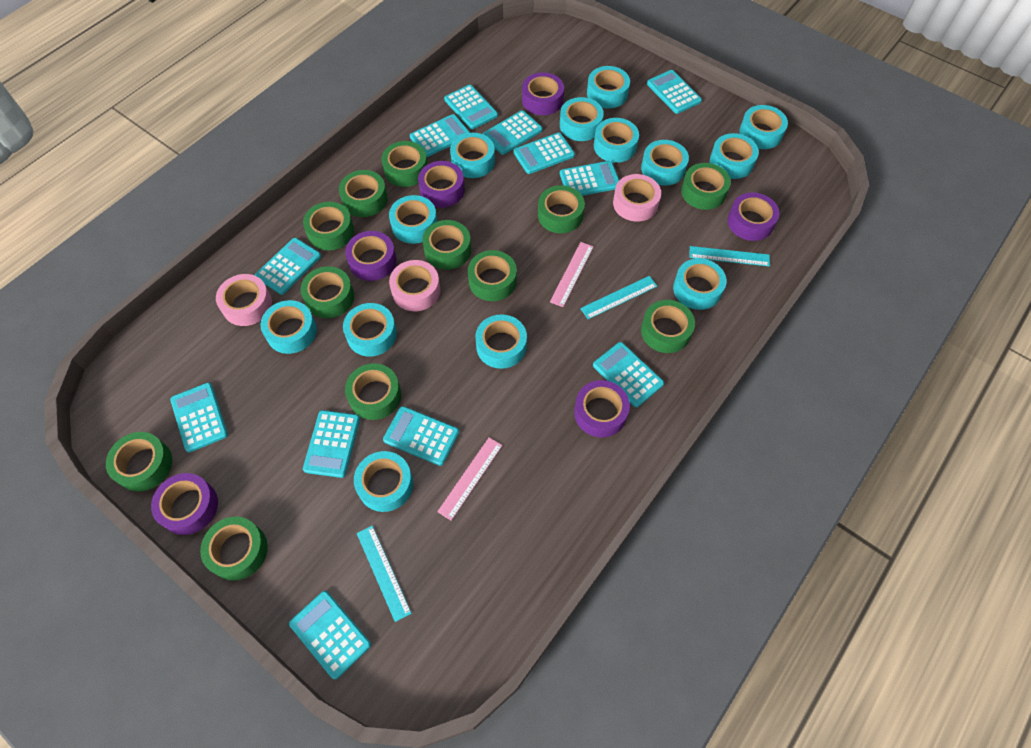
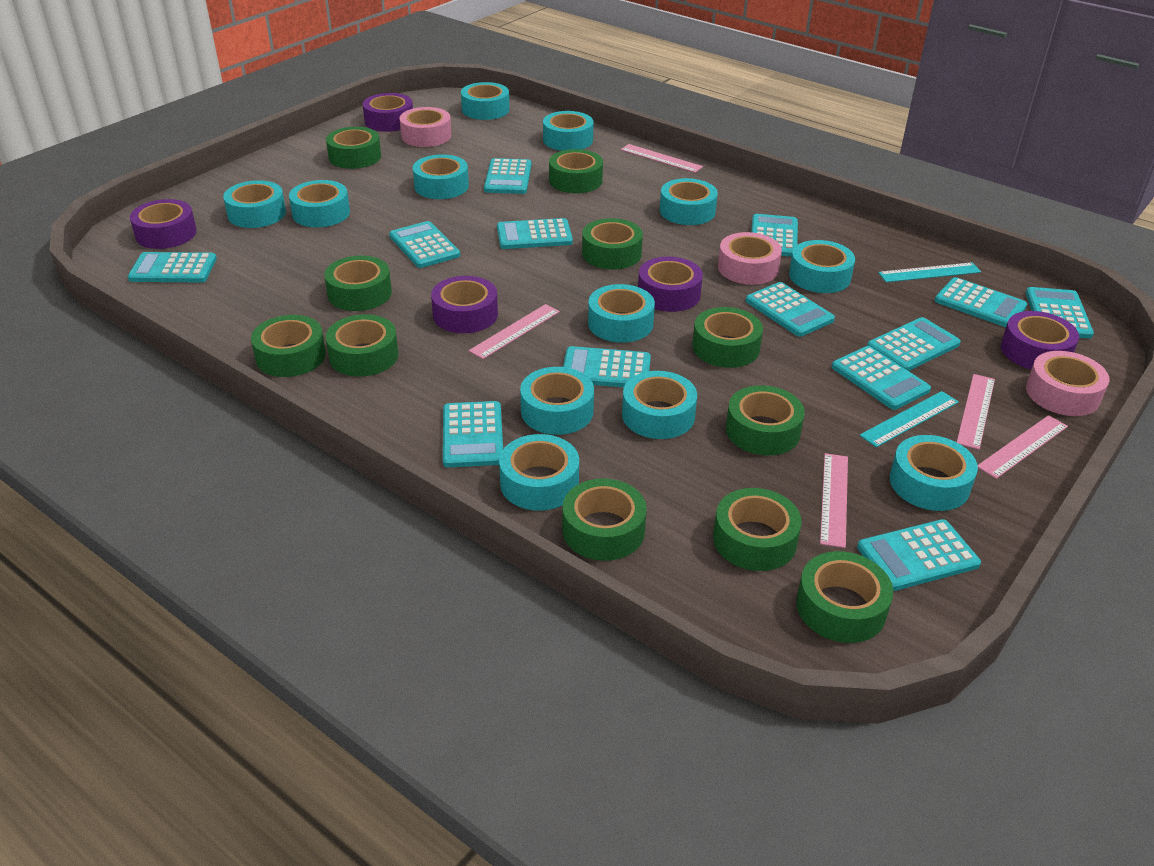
green tape: [106,432,172,492] [200,517,268,581] [301,266,354,318] [303,202,354,250] [339,170,388,217] [345,363,401,420] [381,141,428,187] [422,220,471,270] [468,250,517,301] [538,185,585,233] [641,300,695,353] [681,163,731,210] = 12 -> [251,315,326,377] [324,256,392,311] [326,127,381,169] [326,314,398,377] [549,149,603,193] [562,478,647,561] [582,218,643,269] [692,307,763,368] [713,488,802,571] [726,385,805,455] [796,551,893,643] = 11
pink ruler: [437,437,503,521] [550,242,594,307] = 2 -> [469,304,560,359] [621,144,703,173] [820,453,848,548] [957,374,995,450] [978,415,1068,479] = 5
purple tape: [151,473,218,535] [345,231,396,281] [418,161,465,208] [522,72,564,115] [574,380,630,438] [727,193,779,241] = 6 -> [130,199,197,249] [363,93,413,132] [431,276,498,333] [638,257,703,312] [1001,311,1079,369] = 5
turquoise calculator: [170,383,228,452] [255,238,321,295] [289,591,371,679] [303,410,360,478] [383,406,459,466] [410,114,470,157] [444,85,498,129] [483,110,542,155] [513,133,575,174] [560,161,619,196] [593,342,664,407] [647,70,702,114] = 12 -> [128,252,217,282] [389,221,460,268] [443,401,503,467] [484,158,531,194] [497,218,573,249] [563,346,651,387] [746,282,835,337] [751,214,798,257] [832,346,931,410] [857,519,981,591] [867,317,961,371] [935,277,1027,327] [1026,287,1094,338] = 13
turquoise ruler: [357,525,411,622] [580,276,657,319] [689,246,770,266] = 3 -> [860,391,959,447] [878,262,981,282] = 2
turquoise tape: [261,300,317,354] [343,303,397,357] [354,451,413,512] [389,195,437,244] [450,133,495,178] [475,314,527,369] [560,97,604,141] [587,66,630,108] [594,118,639,163] [641,140,689,186] [673,258,727,310] [710,133,759,179] [739,105,788,149] = 13 -> [223,180,286,228] [289,180,350,227] [413,155,469,199] [461,82,510,120] [499,434,579,511] [520,367,594,435] [543,111,594,151] [588,284,655,343] [622,371,697,439] [660,178,718,225] [789,240,855,293] [890,435,978,511] = 12

